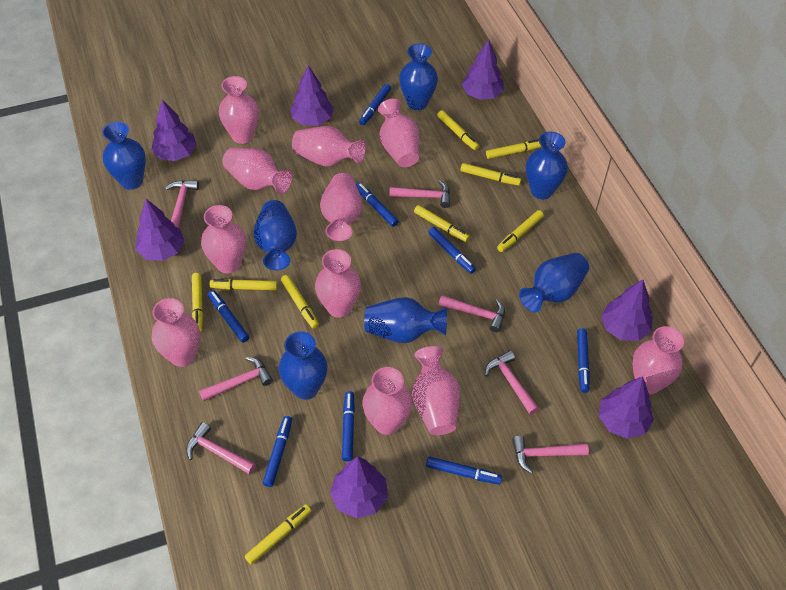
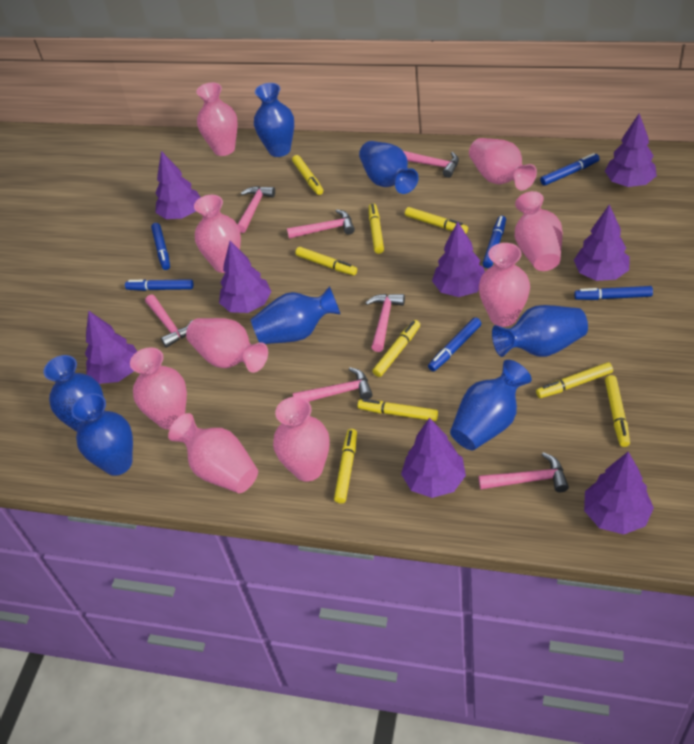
blue marker: [208,290,249,343] [263,416,292,487] [342,391,355,461] [356,183,399,227] [359,84,391,125] [426,456,502,484] [428,227,476,274] [577,328,590,393] = 8 -> [125,279,194,291] [151,223,170,270] [428,317,482,371] [482,216,506,268] [540,153,600,186] [574,286,653,300] = 6
pink vase: [152,298,200,367] [201,205,246,274] [219,76,259,144] [222,147,293,195] [292,126,366,167] [315,249,361,318] [320,173,362,241] [362,367,412,435] [378,99,419,167] [412,346,460,435] [633,326,684,394] = 11 -> [130,347,187,429] [168,413,258,493] [186,318,268,373] [194,195,241,273] [196,83,238,156] [273,397,329,482] [469,138,537,190] [479,243,530,327] [515,191,563,271] = 9
purple tree: [135,199,185,261] [151,100,197,161] [290,65,334,125] [330,457,388,518] [462,39,504,100] [599,376,654,439] [601,279,653,341] = 7 -> [85,310,138,384] [155,151,201,219] [219,241,271,313] [401,418,466,498] [432,222,485,297] [574,204,630,281] [584,452,654,534] [605,114,657,187] = 8

